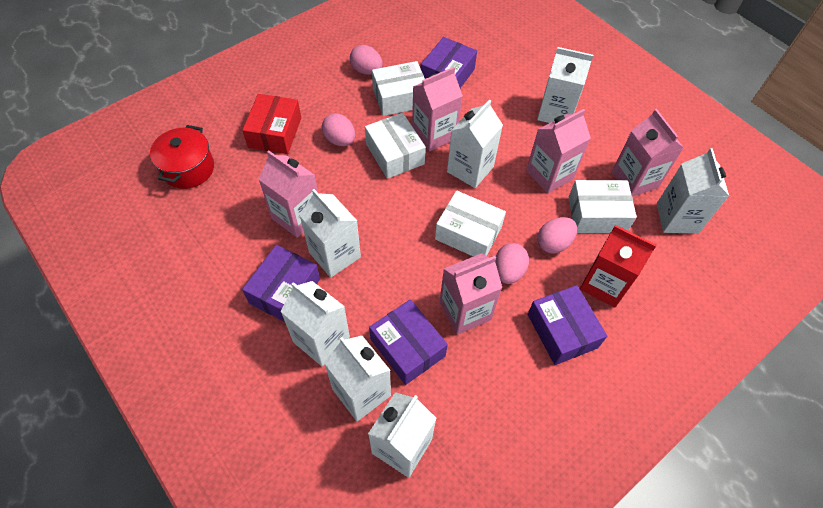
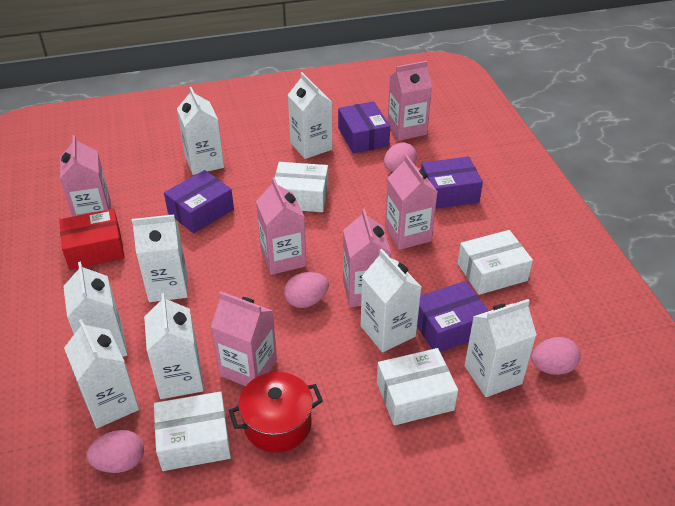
pink carton: [258,151,318,238] [412,67,463,152] [439,253,502,335] [526,109,591,194] [612,109,684,197] = 5 -> [60,135,111,217] [211,291,277,386] [256,178,306,275] [343,208,391,307] [385,155,437,250] [387,61,432,141] = 6
red carton: [580,225,657,308] = 1 -> none = 0
white carton: [281,281,350,366] [299,189,361,278] [324,336,391,422] [368,392,437,478] [447,99,503,188] [537,47,593,123] [657,148,729,234] = 7 -> [63,262,128,357] [64,319,139,428] [132,215,188,302] [144,293,204,399] [177,87,224,175] [288,72,332,159] [361,249,421,353] [464,299,537,397] = 8

